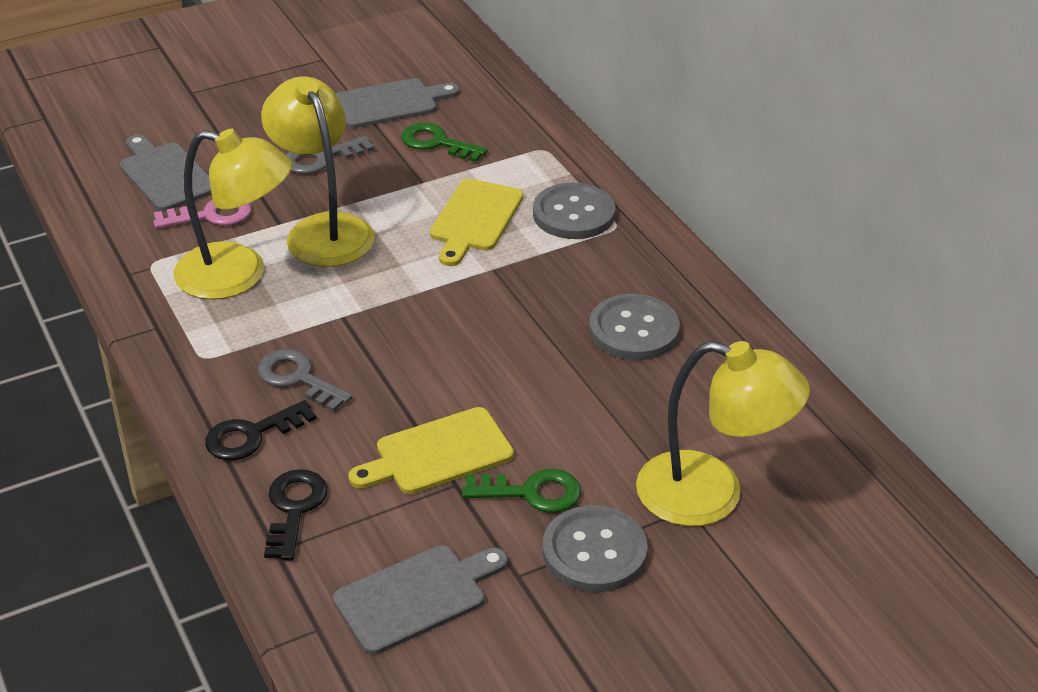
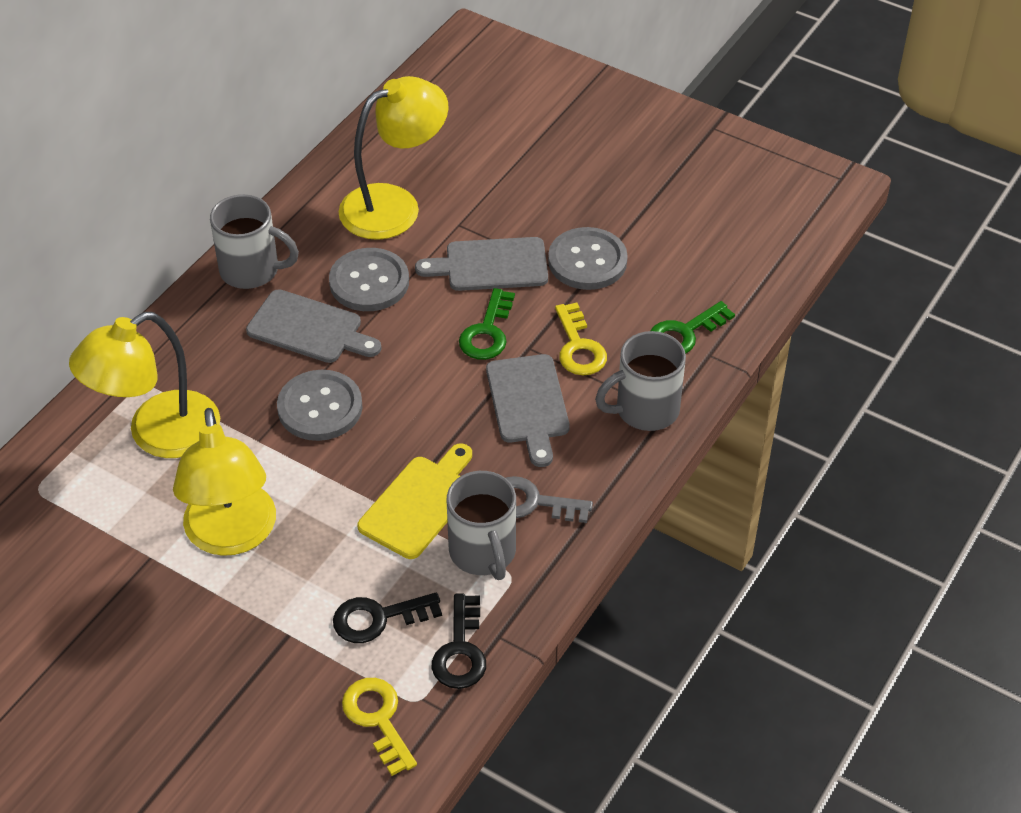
grey key: [258,349,352,412] [286,136,374,174] = 2 -> [506,476,593,523] = 1
grey mug: none = 0 -> [210,194,299,289] [447,471,516,580] [595,331,686,431] = 3
pink key: [154,200,252,229] = 1 -> none = 0
yellow cutting board: [348,407,514,494] [430,179,523,266] = 2 -> [358,444,472,559] = 1
yellow key: none = 0 -> [342,678,417,776] [555,303,607,375] = 2

